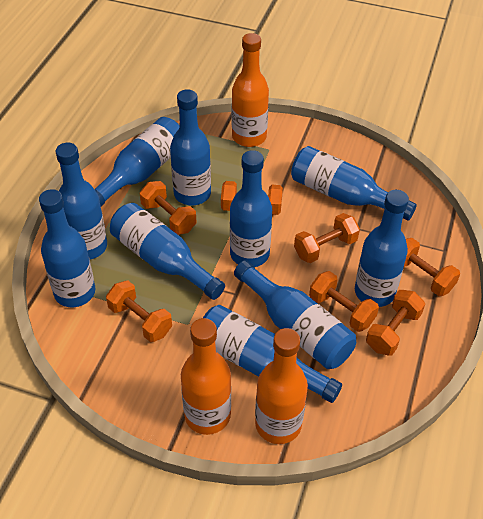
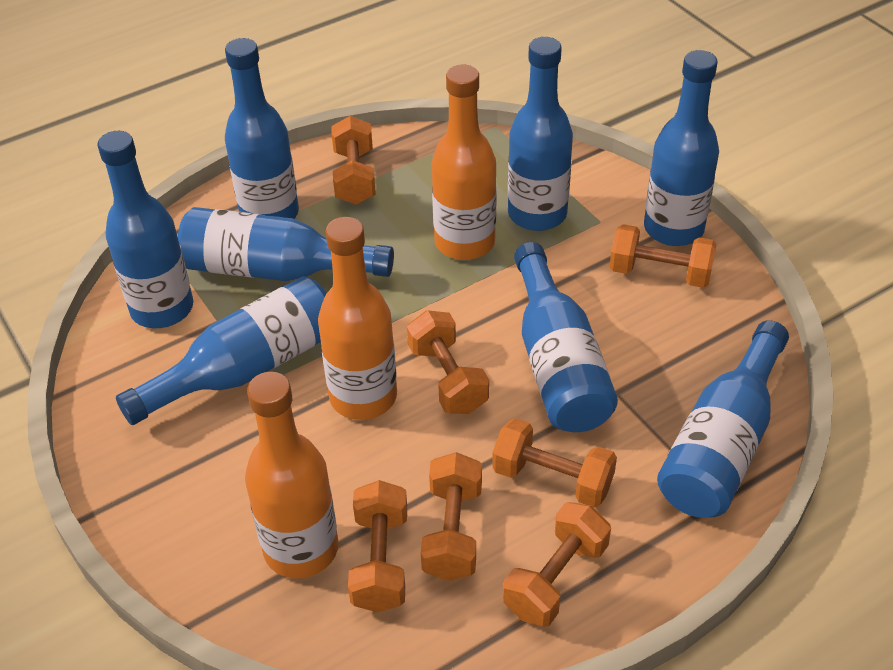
blue bottle: [39,189,95,307] [56,143,107,260] [95,117,180,206] [110,203,225,300] [170,89,211,205] [203,305,342,403] [230,150,272,267] [234,260,356,369] [291,146,417,221] [355,190,409,307] = 10 -> [97,131,193,328] [116,276,327,425] [178,207,394,281] [225,38,299,219] [508,37,573,231] [514,242,618,432] [644,50,719,246] [657,320,789,518] = 8

